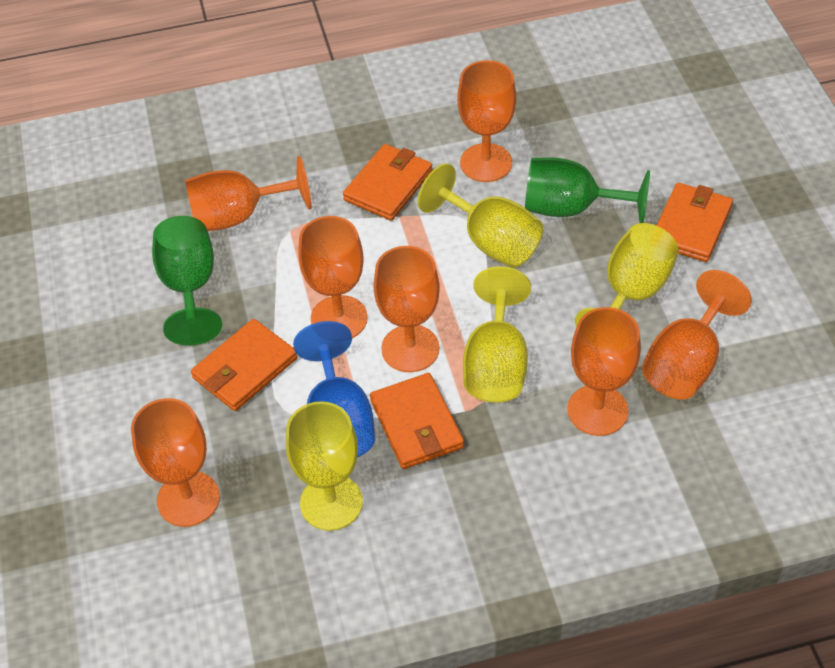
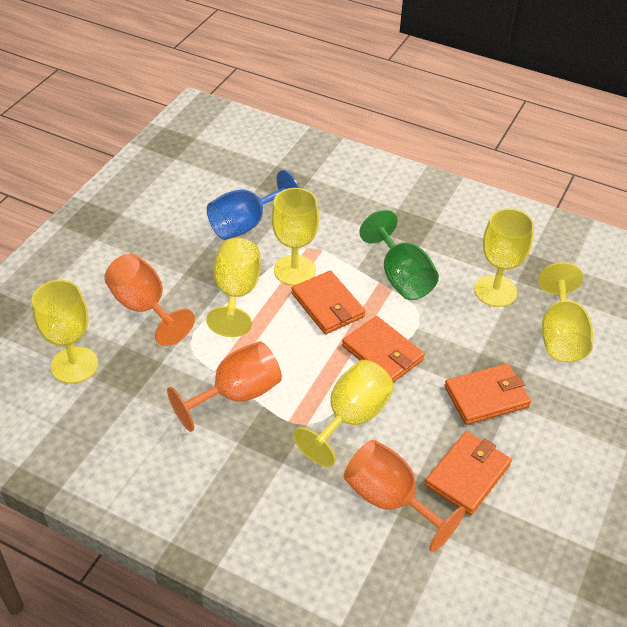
green goblet: [152,216,222,346] [525,157,650,223] = 2 -> [359,210,439,300] = 1
orange goblet: [131,398,220,527] [185,156,312,231] [298,216,368,338] [373,246,440,372] [457,60,516,182] [567,307,641,436] [642,270,752,400] = 7 -> [104,254,195,346] [167,341,282,432] [344,440,465,552] = 3
yellow goblet: [286,401,363,531] [417,163,543,268] [463,266,531,403] [575,223,679,327] = 4 -> [32,280,98,384] [206,238,261,337] [272,188,319,286] [293,360,394,467] [474,208,534,307] [538,262,593,362] = 6

